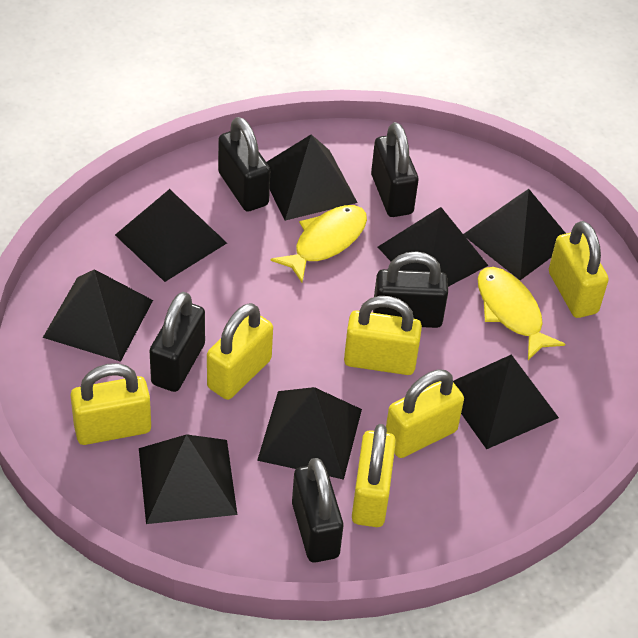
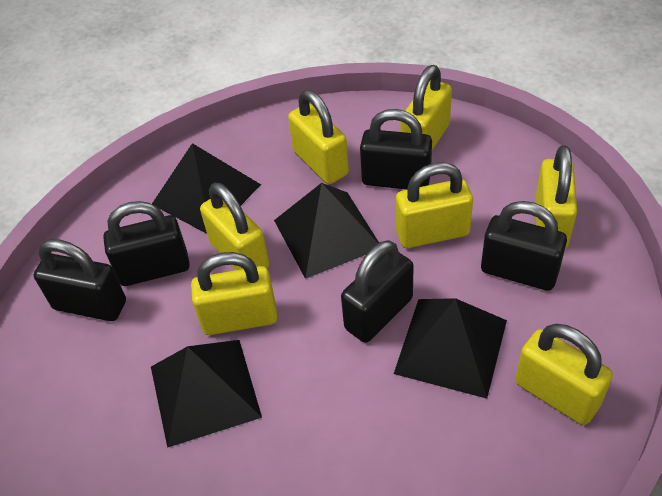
black pyramid: [43,269,153,362] [115,189,227,282] [139,434,237,524] [257,387,362,480] [267,134,358,221] [378,207,489,287] [453,354,559,449] [463,189,566,280] = 8 -> [151,340,262,448] [152,143,261,234] [274,183,379,279] [394,298,507,399] = 4
yellow fish: [270,205,367,282] [477,267,565,360] = 2 -> none = 0
yellow padlock: [71,363,151,445] [207,303,273,400] [344,296,422,375] [352,424,396,527] [386,370,464,458] [549,221,609,318] = 6 -> [191,252,277,335] [200,183,269,270] [288,90,349,184] [396,162,473,248] [401,65,452,150] [515,324,613,425] [535,145,577,249] = 7

